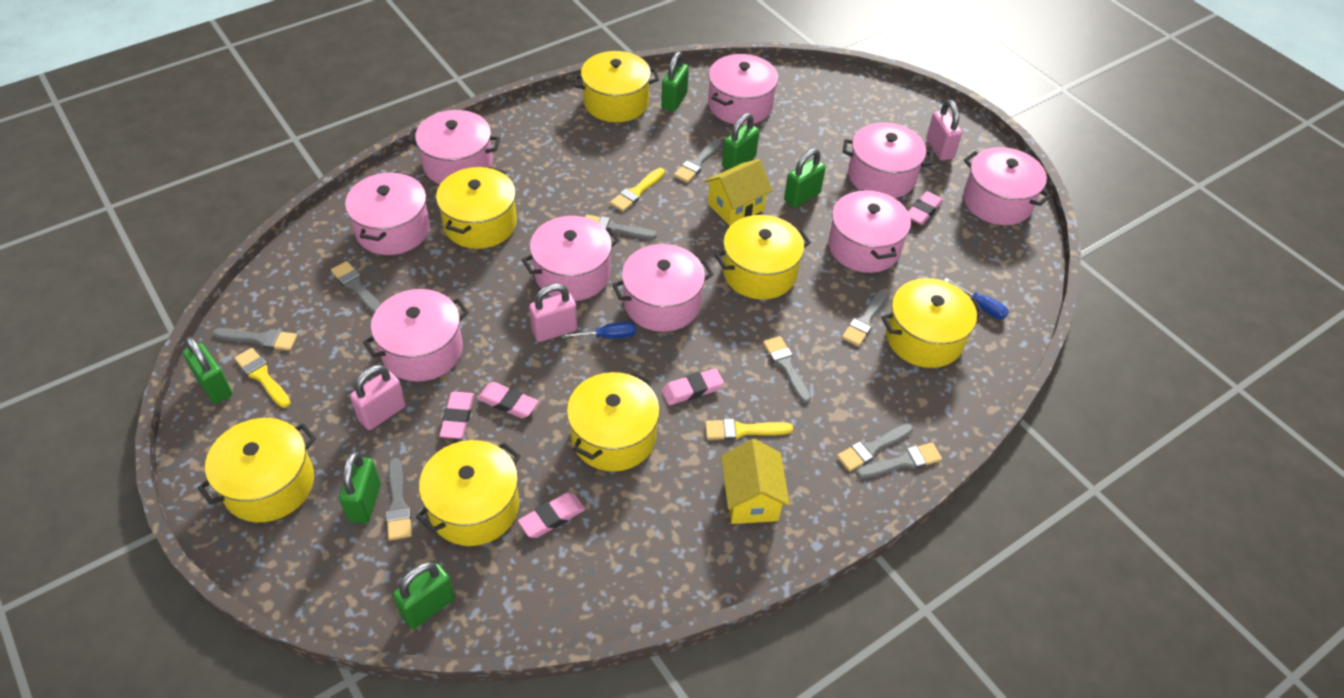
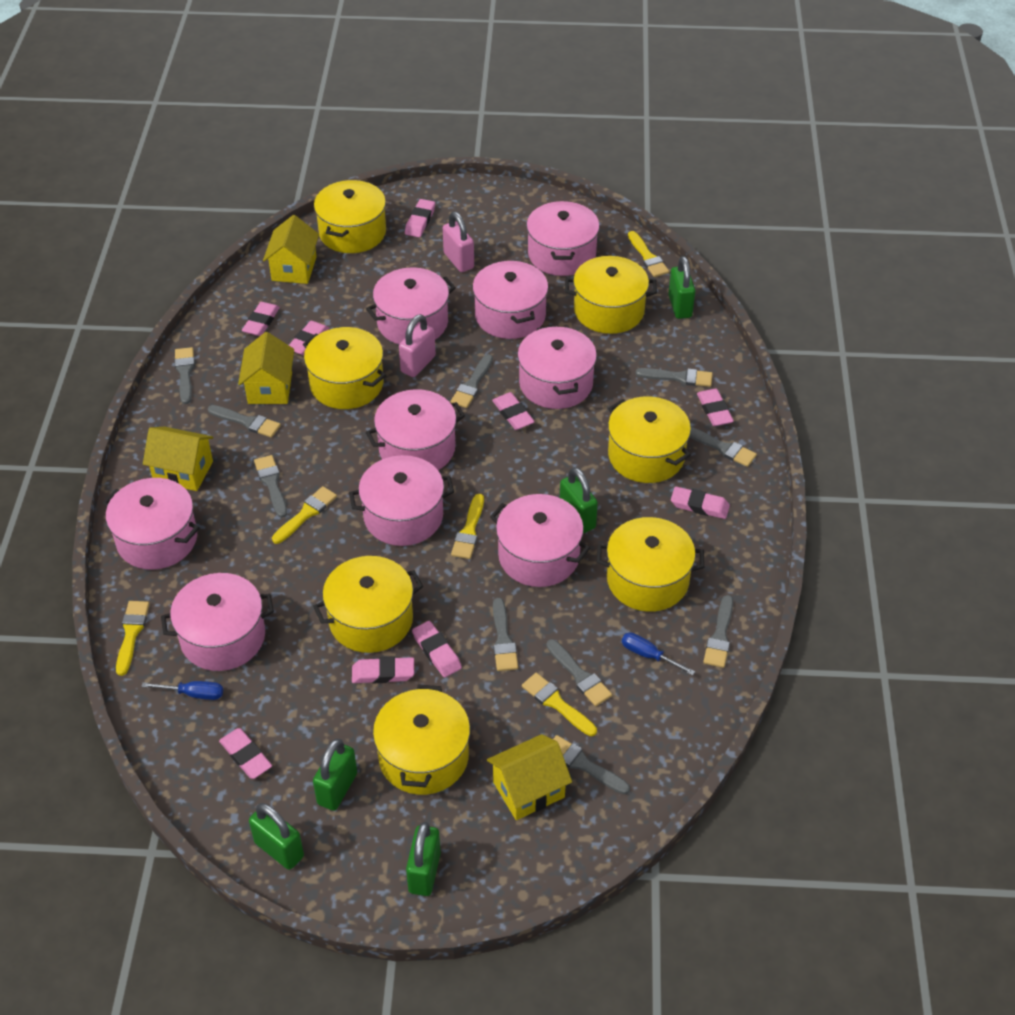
green padlock: [183,337,232,404] [339,452,381,523] [393,562,455,629] [661,52,689,111] [722,113,759,170] [784,148,826,208] = 6 -> [249,803,304,870] [313,739,357,811] [406,822,441,896] [560,467,598,533] [668,256,695,319] = 5
grey brush: [212,328,297,351] [331,261,381,314] [386,458,412,540] [585,215,657,240] [674,139,722,183] [763,336,811,404] [837,423,913,472] [842,290,888,346] [856,442,942,479] = 9 -> [175,347,195,404] [208,405,281,438] [254,455,287,518] [451,354,493,408] [493,598,518,671] [546,639,612,706] [553,735,630,794] [636,368,713,387] [690,427,757,467] [703,595,733,668] = 10
pink eraser: [439,392,474,439] [477,382,538,418] [518,493,585,538] [662,368,724,405] [908,191,943,225] = 5 -> [219,728,272,779] [242,302,280,336] [289,321,329,356] [352,657,414,684] [405,199,435,237] [412,621,462,677] [492,392,535,430] [671,486,730,519] [697,389,734,426] = 9
pink padlock: [350,365,406,430] [529,284,577,342] [926,100,962,161] = 3 -> [399,314,436,377] [443,211,474,272] = 2
yellow brush: [234,348,291,408] [610,168,665,212] [705,419,793,440] = 3 -> [116,601,149,676] [272,486,337,544] [451,494,484,559] [522,673,597,736] [628,231,669,277] = 5
yellow house: [704,159,773,226] [721,439,790,524] = 2 -> [143,427,213,491] [238,332,294,404] [263,215,319,284] [487,734,572,820] = 4

